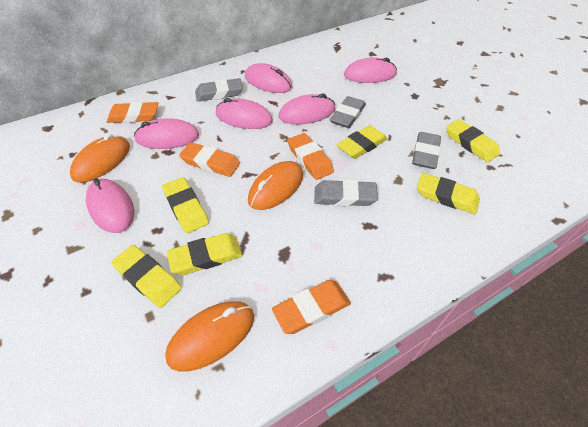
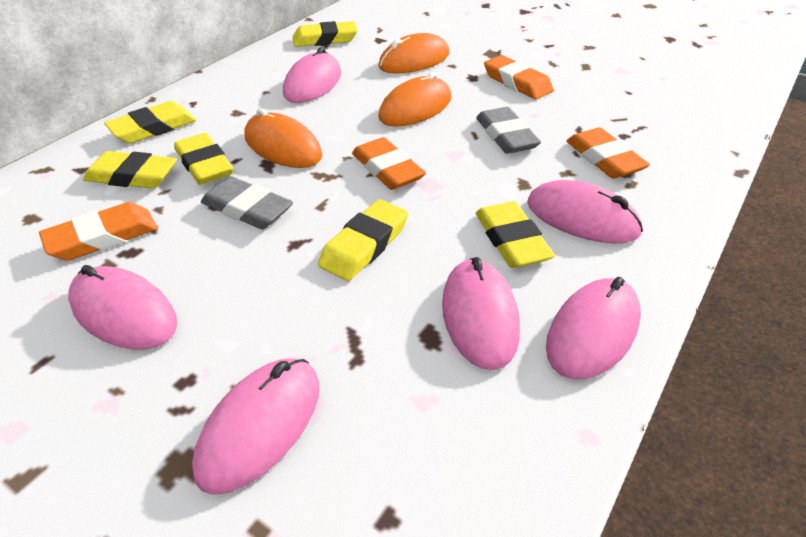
grey eraser: [195,78,243,102] [314,180,378,206] [330,96,366,128] [412,132,441,169] = 4 -> [201,176,293,229] [476,107,541,154] = 2

